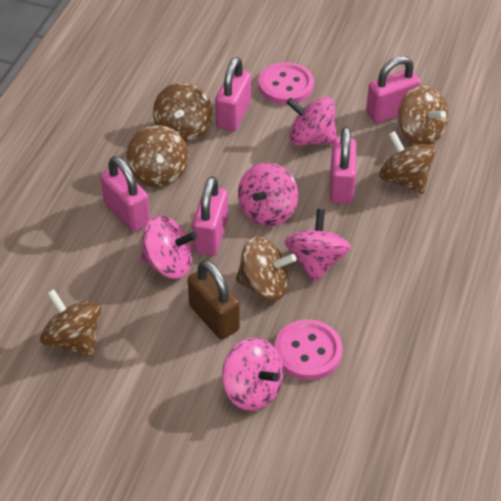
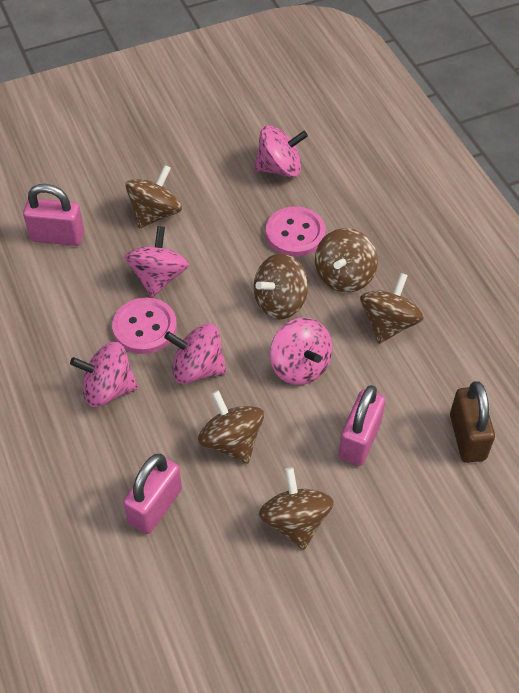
pink padlock: [100,156,150,232] [192,176,228,256] [215,57,251,131] [330,126,356,204] [366,56,421,123] = 5 -> [23,184,84,246] [123,454,182,534] [339,385,385,466] = 3

